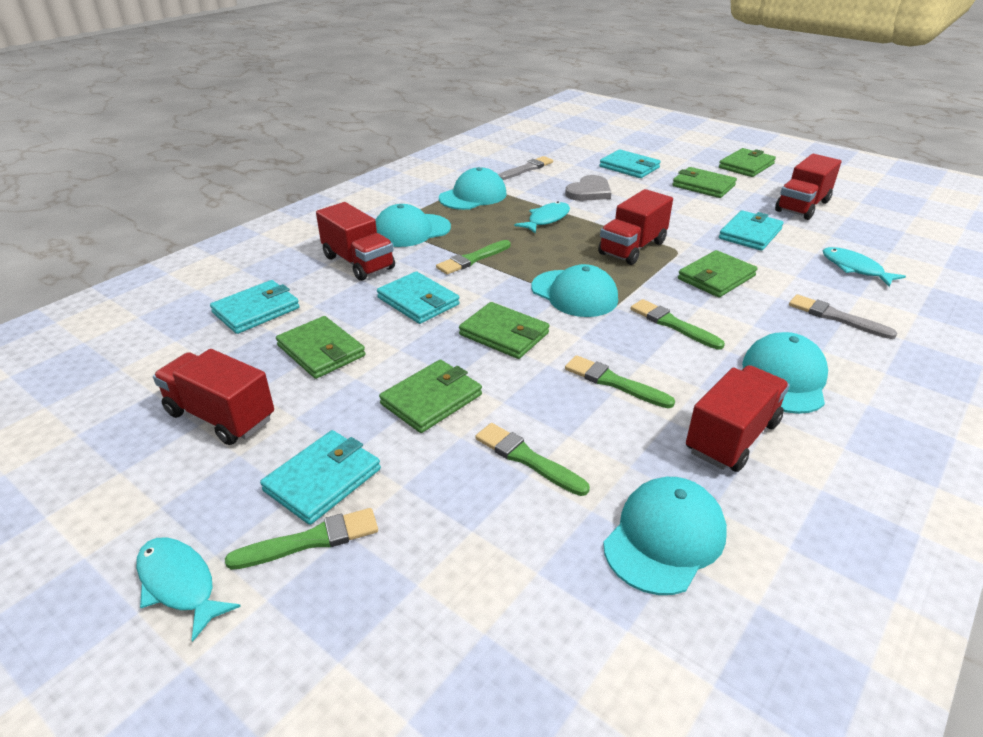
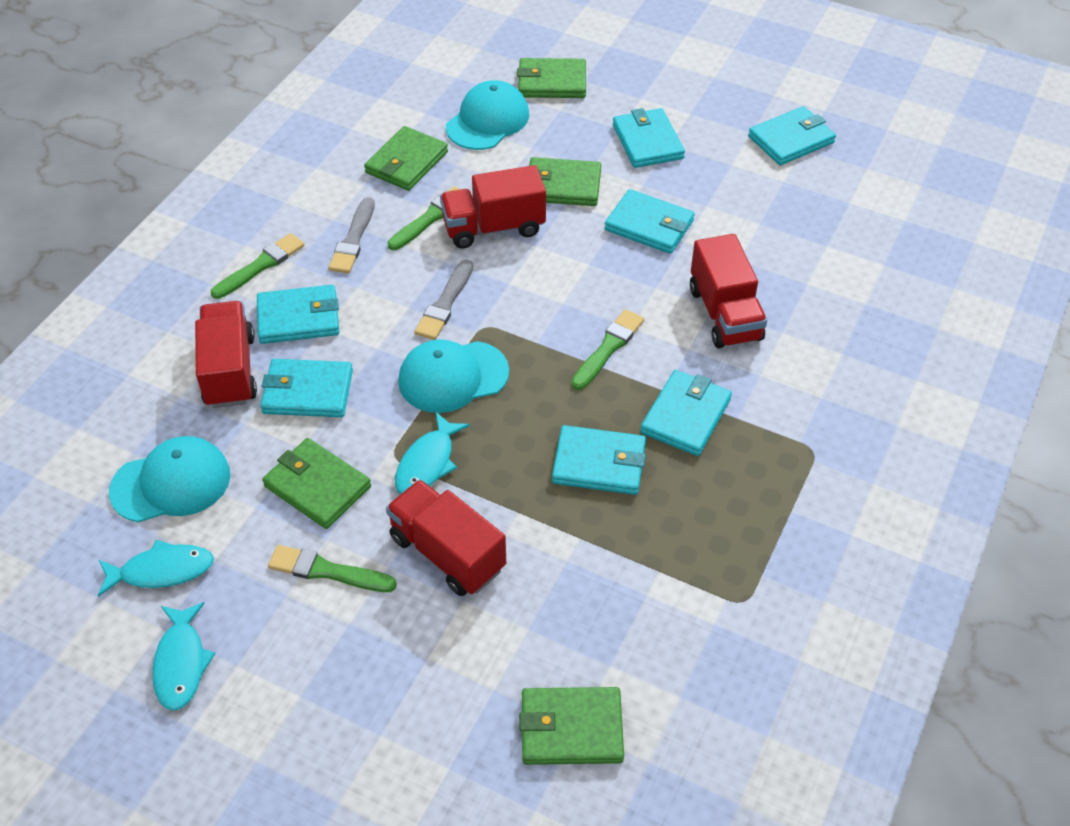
green brush: [225,508,378,570] [436,240,511,275] [475,423,590,496] [565,355,675,408] [631,299,725,350] = 5 -> [211,233,304,299] [268,545,397,592] [388,186,461,250] [571,309,644,390] = 4
green wallet: [276,316,365,379] [379,360,482,433] [459,302,550,359] [672,167,737,198] [678,250,757,297] [719,148,776,177] = 6 -> [262,438,371,529] [364,126,448,191] [517,58,586,98] [519,687,624,765] [529,157,601,206] = 5
grey heart: [565,175,611,201] = 1 -> none = 0
red truck: [153,349,274,445] [316,202,395,281] [598,189,673,265] [686,365,790,472] [775,154,842,220] = 5 -> [195,301,257,408] [386,480,506,596] [440,165,546,248] [690,234,767,348] = 4
turquoise cap: [376,204,451,247] [439,167,507,210] [531,264,618,317] [603,477,727,595] [742,332,828,414] = 5 -> [109,436,230,523] [398,339,509,413] [446,80,529,150] = 3
turquoise wallet: [210,280,300,334] [260,430,381,525] [377,271,460,324] [600,150,661,178] [719,210,784,251] = 5 -> [257,285,339,344] [260,359,353,417] [552,425,646,495] [605,189,695,254] [613,108,685,168] [640,370,732,456] [748,106,836,165] = 7

